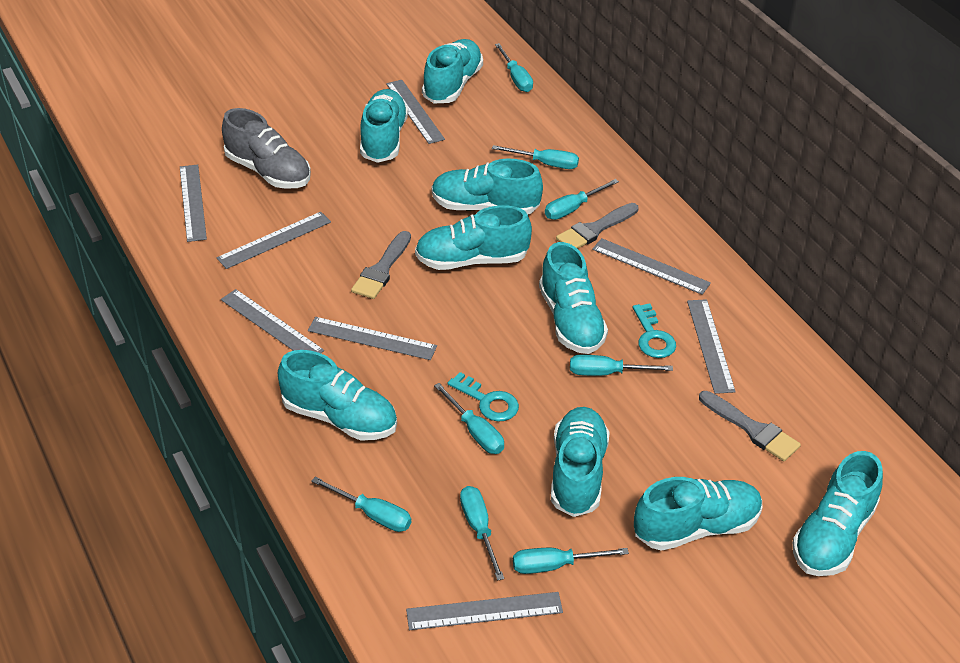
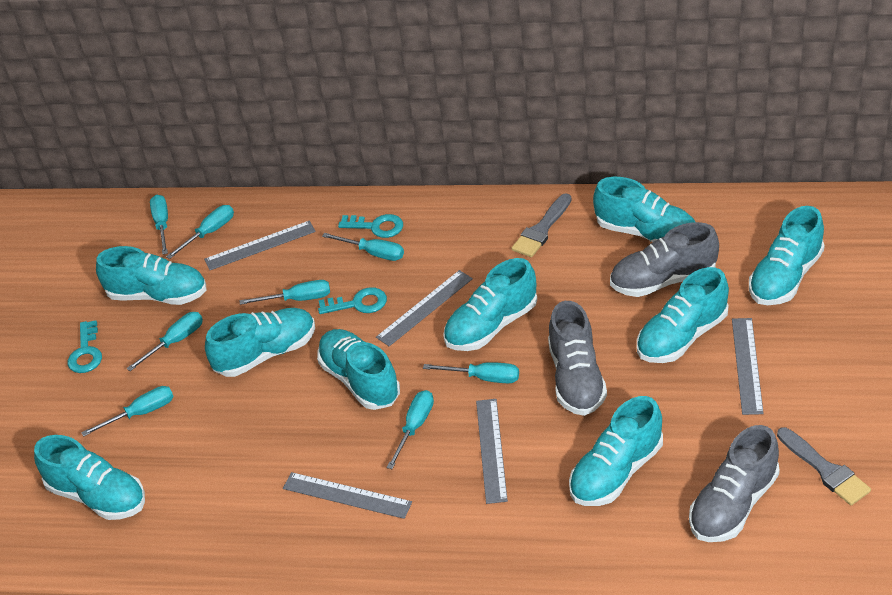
grey brush: [351,231,411,299] [556,203,638,249] [699,391,801,462] = 3 -> [512,193,572,257] [777,427,871,505] = 2
grey ruler: [180,164,207,242] [217,212,331,269] [221,289,324,353] [308,317,437,360] [386,80,445,144] [406,592,563,630] [592,238,711,295] [687,299,736,394] = 8 -> [204,221,316,270] [283,472,412,519] [376,270,473,346] [476,399,508,504] [732,318,764,415] = 5
grey shoe: [222,108,311,189] = 1 -> [548,301,607,416] [610,222,719,297] [689,425,780,542] = 3
turquoise key: [448,372,519,422] [633,303,676,358] = 2 -> [68,320,102,373] [318,287,387,314] [338,214,403,238] = 3

